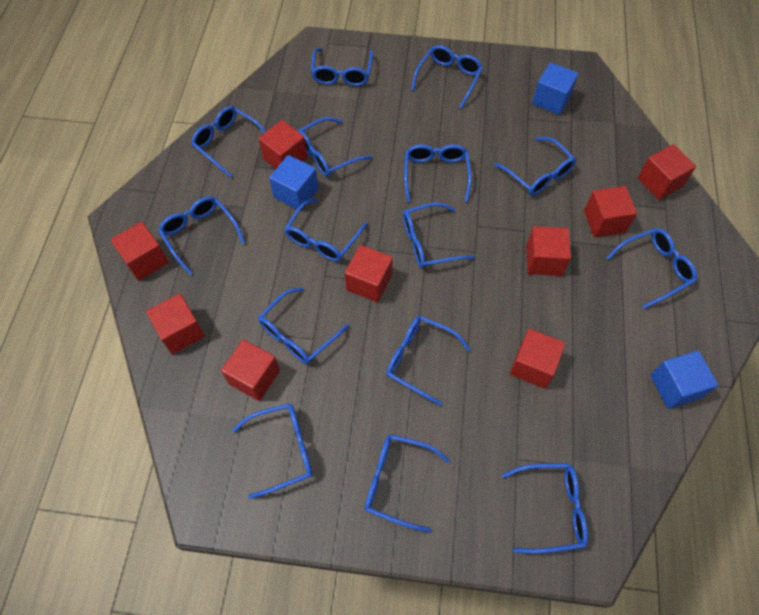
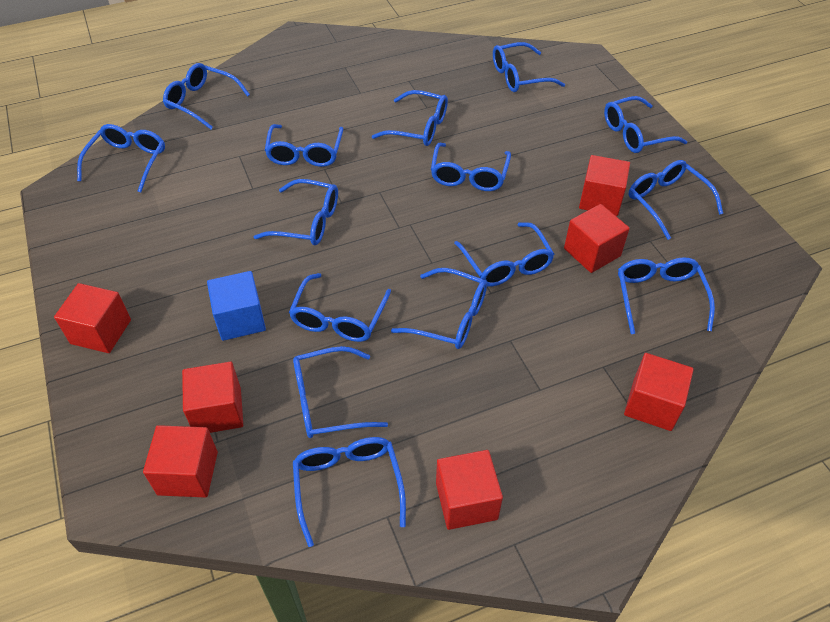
blue cube: [269,155,318,211] [532,62,579,115] [650,351,718,409] = 3 -> [207,271,266,341] = 1
red cube: [110,222,169,281] [146,293,205,354] [221,339,280,401] [258,120,307,169] [345,245,393,302] [510,329,565,389] [526,226,571,276] [584,186,637,237] [638,144,696,200] = 9 -> [54,283,131,353] [143,425,218,498] [182,362,243,433] [436,450,503,530] [564,204,630,273] [579,155,630,216] [624,353,694,431] = 7

